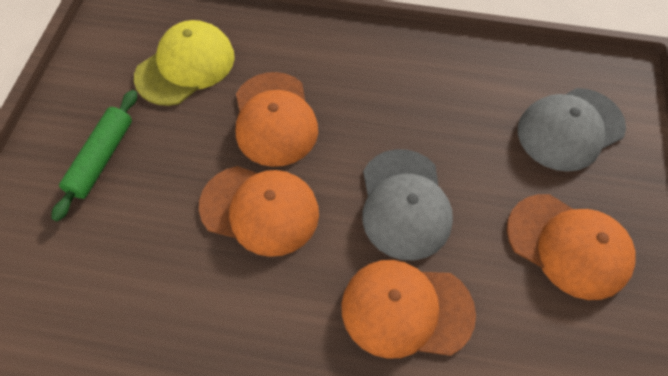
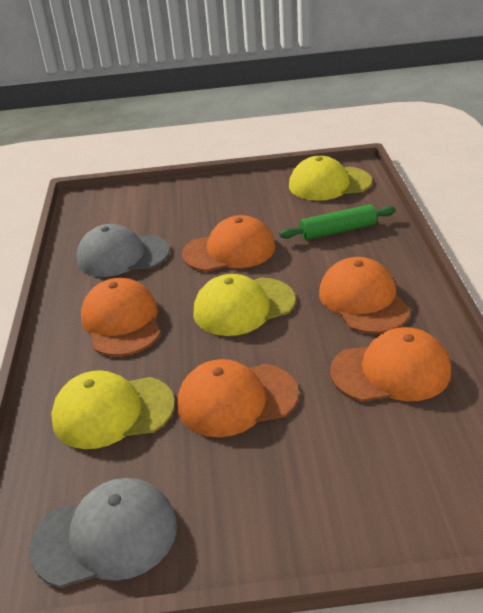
orange cap: [199,166,319,257] [236,72,318,167] [341,260,476,359] [507,194,636,300] = 4 -> [81,278,161,356] [177,359,299,437] [182,215,275,272] [319,257,410,334] [330,327,451,402] = 5
yellow cap: [134,20,235,106] = 1 -> [51,370,175,449] [193,274,295,336] [289,155,372,201] = 3

